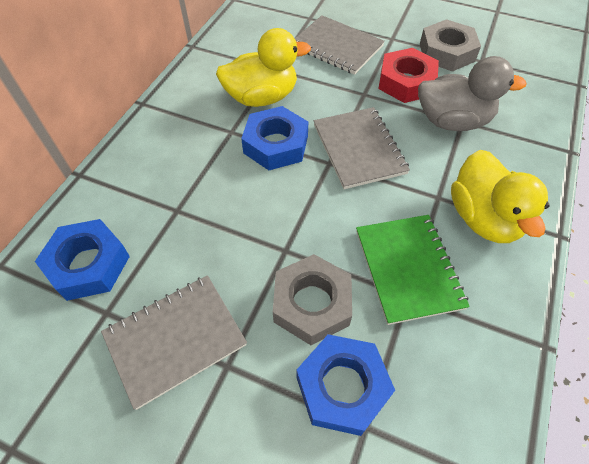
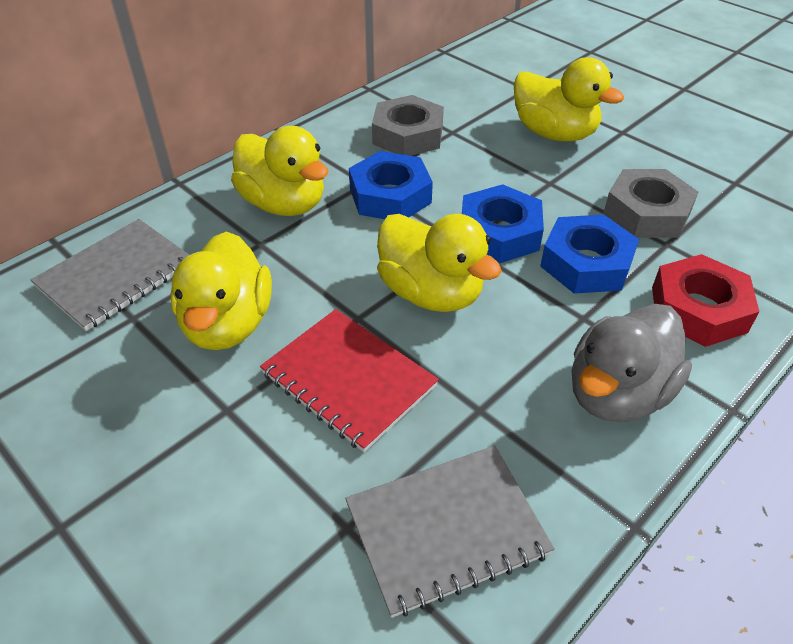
green notebook: [356,215,470,325] = 1 -> none = 0
grey notebook: [101,275,247,410] [295,15,385,75] [314,107,410,189] = 3 -> [31,219,189,331] [345,445,555,618] = 2
red notebook: none = 0 -> [260,309,439,452] = 1
yellow duck: [216,28,311,107] [451,150,549,243] = 2 -> [170,231,272,350] [231,126,328,216] [377,214,502,312] [513,57,624,141] = 4

